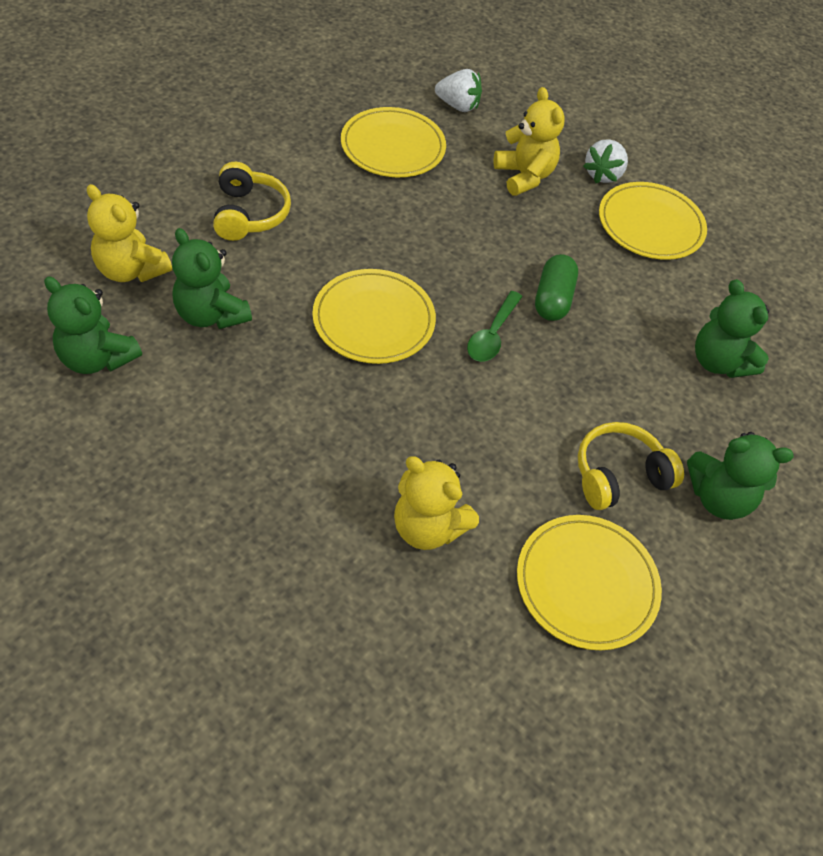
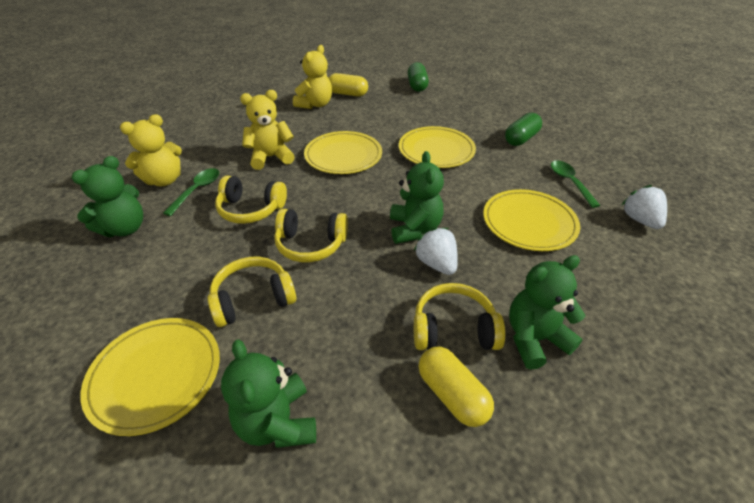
green capsule: [535,254,578,321] = 1 -> [408,62,429,92] [505,113,542,146] = 2
green spoon: [467,291,522,362] = 1 -> [163,168,219,216] [551,160,601,208] = 2
yellow capsule: none = 0 -> [328,73,368,96] [418,347,494,427] = 2
yellow headphones: [213,162,291,241] [578,422,684,510] = 2 -> [207,257,296,327] [215,175,287,224] [274,209,348,262] [414,283,506,350] = 4

